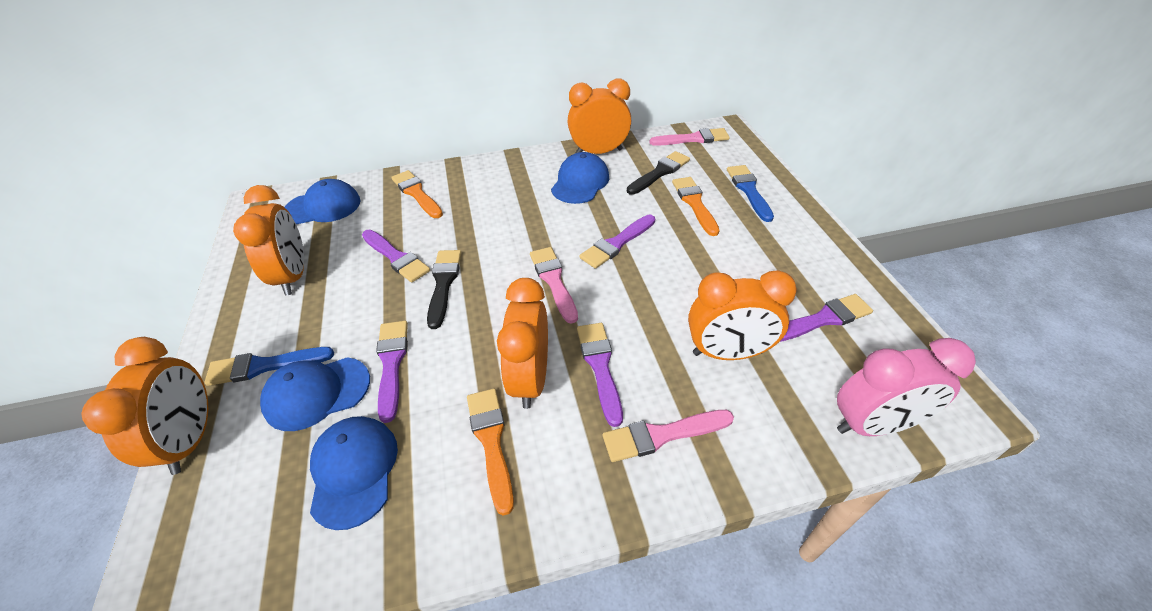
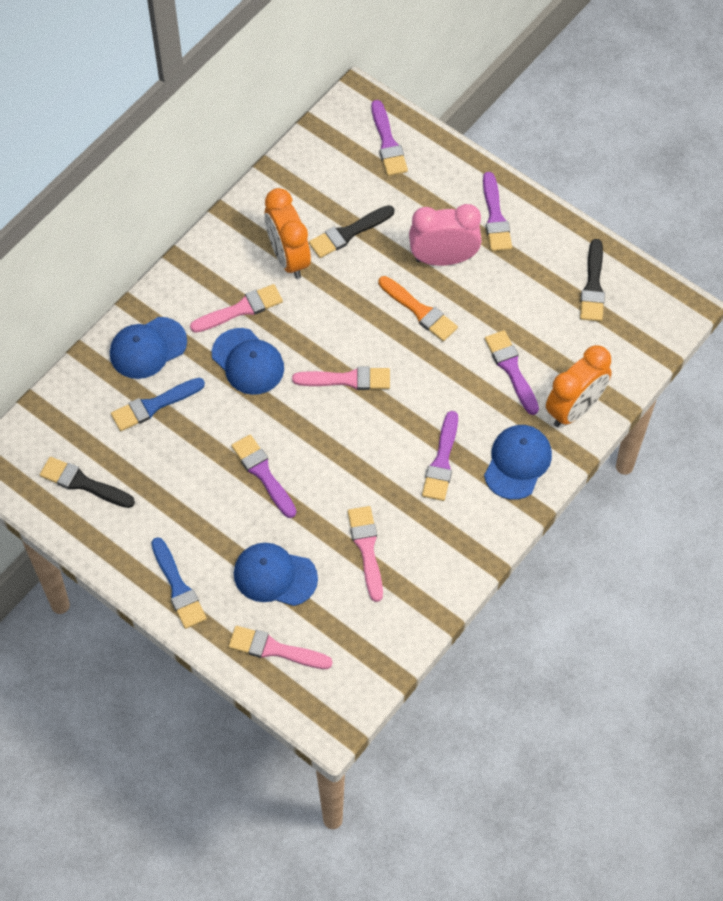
black brush: [427,250,461,329] [627,151,690,195] = 2 -> [40,457,135,508] [309,205,394,258] [580,239,605,322] = 3
orange brush: [391,170,443,218] [467,388,514,516] [672,177,720,236] = 3 -> [378,276,458,341] = 1
orange clock: [81,337,208,475] [233,185,304,296] [497,278,548,409] [568,79,631,154] [688,270,797,360] = 5 -> [265,188,311,279] [546,345,612,427] = 2
pink brush: [530,247,578,324] [603,410,734,462] [649,128,730,146] = 3 -> [190,284,283,333] [228,626,333,669] [292,367,390,390] [348,506,383,602] = 4

